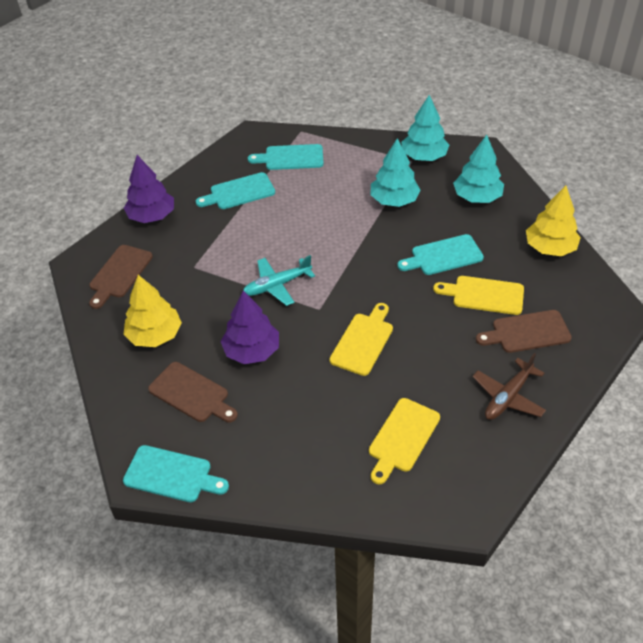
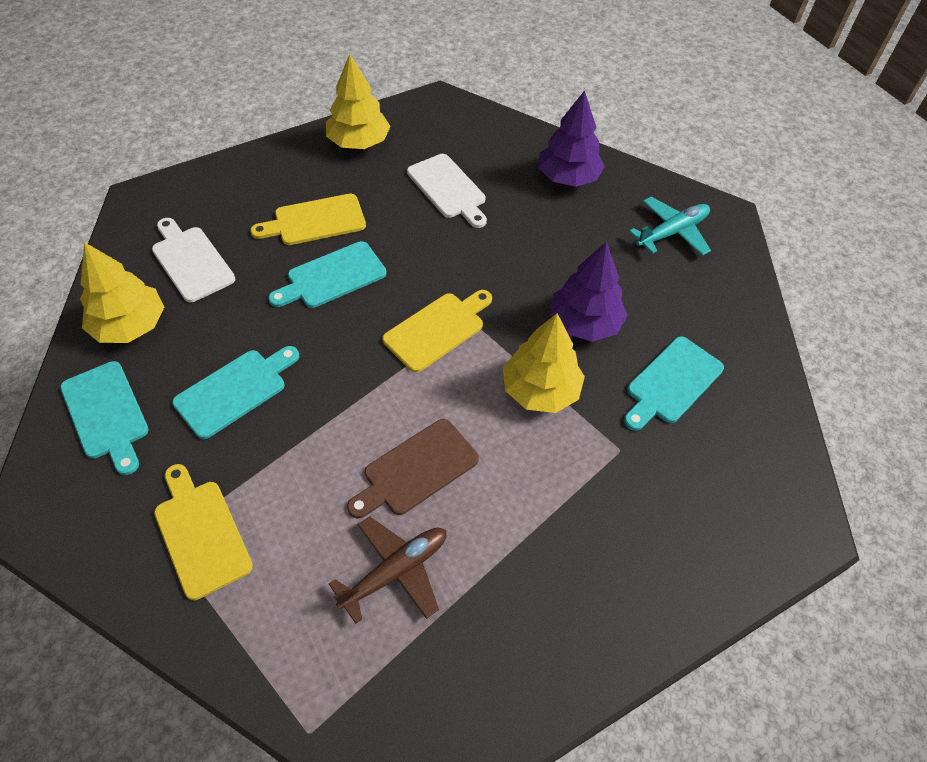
brown cutting board: [89,245,153,309] [148,362,238,422] [476,310,572,353] = 3 -> [347,419,479,518] = 1
turquoise tree: [371,138,421,207] [401,95,449,161] [453,135,504,203] = 3 -> none = 0
white cutting board: none = 0 -> [152,218,235,302] [407,154,487,228] = 2
yellow tree: [123,275,182,347] [526,185,581,256] = 2 -> [80,242,164,343] [326,54,391,149] [503,313,585,413] = 3

